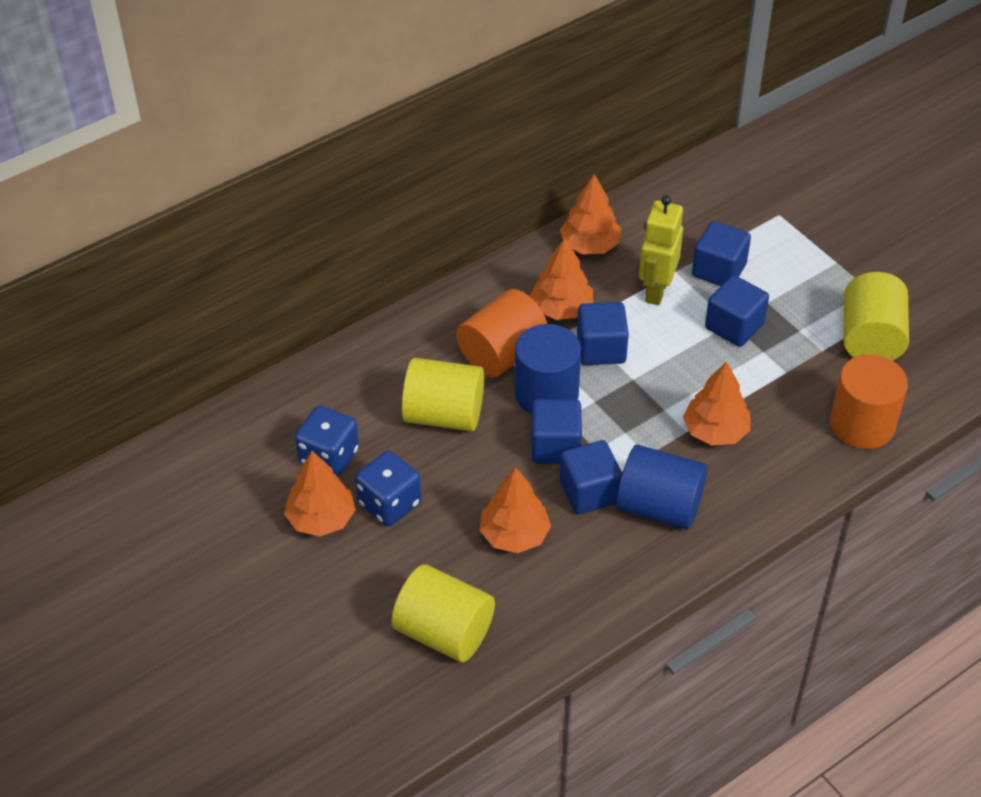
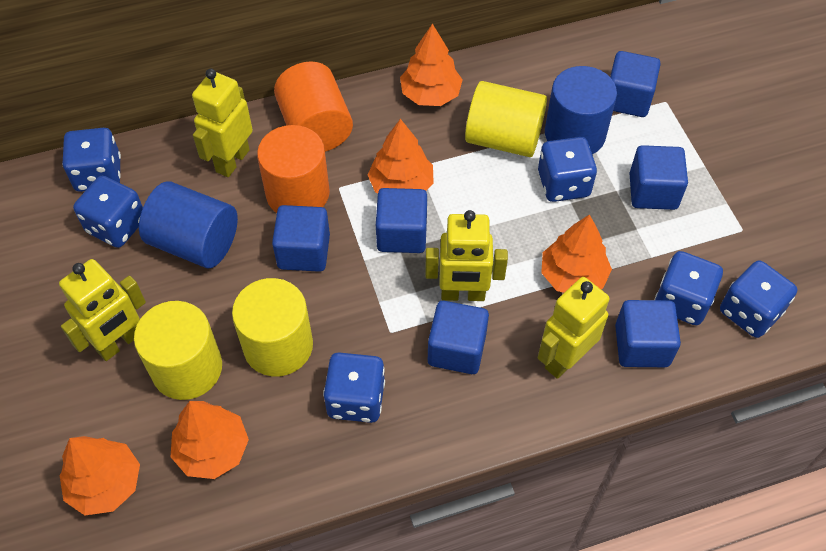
blue cube: [531,399,582,464] [560,440,622,514] [577,302,629,365] [692,221,751,286] [705,275,769,347] = 5 -> [272,205,330,272] [376,188,427,253] [428,301,489,374] [610,51,661,117] [615,300,681,367] [629,145,688,210] = 6
blue dice: [295,405,359,477] [355,451,422,526] = 2 -> [62,128,121,192] [73,176,143,248] [323,352,385,423] [538,137,597,202] [655,251,723,325] [720,260,798,338] = 6
yellow robot: [639,196,683,305] = 1 -> [59,259,146,361] [192,69,253,177] [425,210,508,301] [538,277,610,379] = 4

